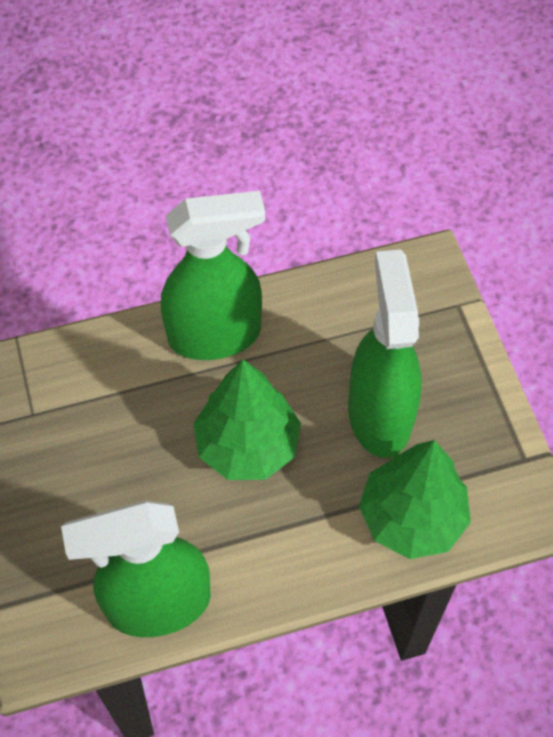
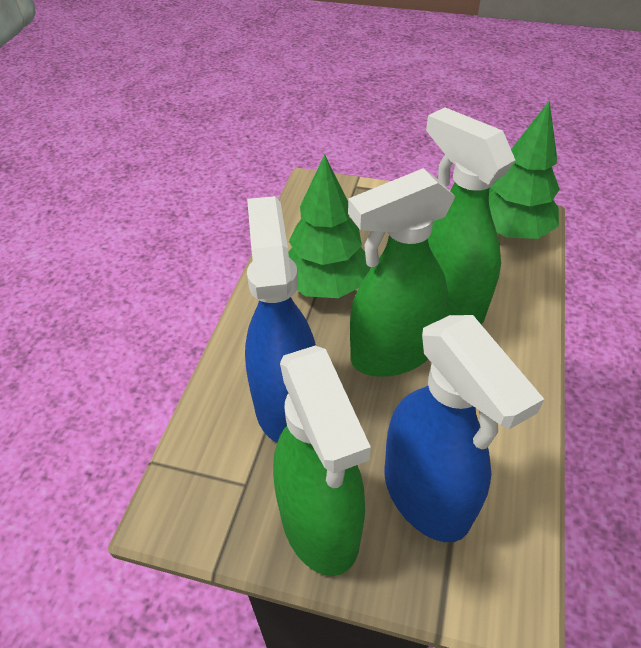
blue spray bottle: none = 0 -> [245,196,316,443] [385,315,544,542] = 2

